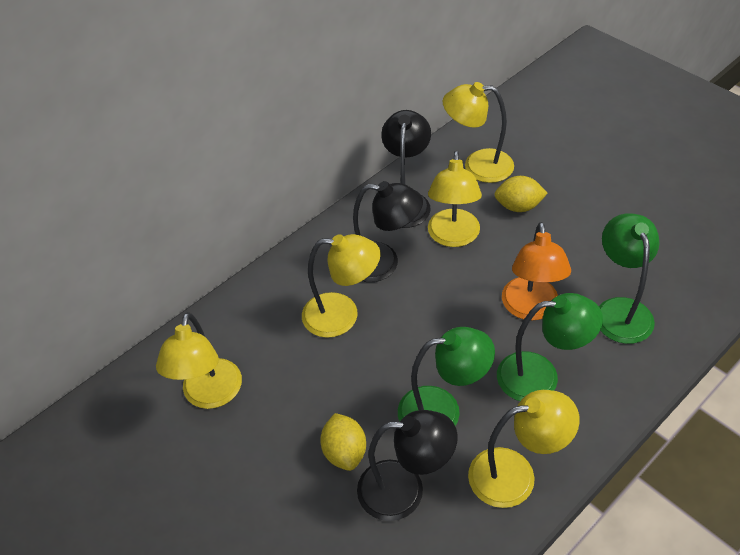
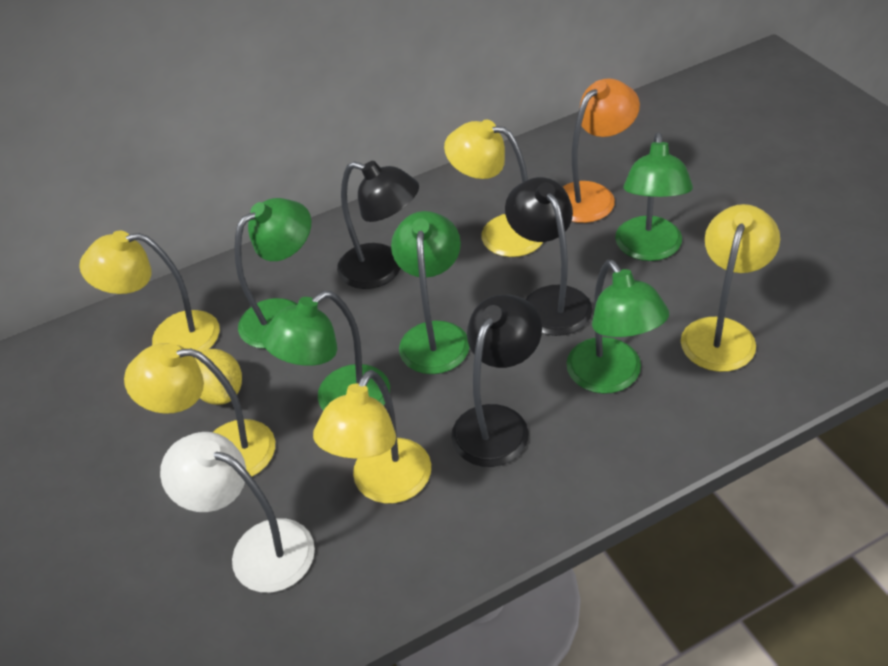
green lamp: [398,327,495,426] [497,293,603,401] [599,214,659,344] = 3 -> [234,198,311,349] [262,291,390,411] [391,211,469,374] [566,260,669,394] [615,132,693,261] = 5
white lamp: none = 0 -> [160,432,315,593] = 1
yellow lemon: [320,413,366,471] [494,176,548,212] = 2 -> [195,349,242,405] = 1

